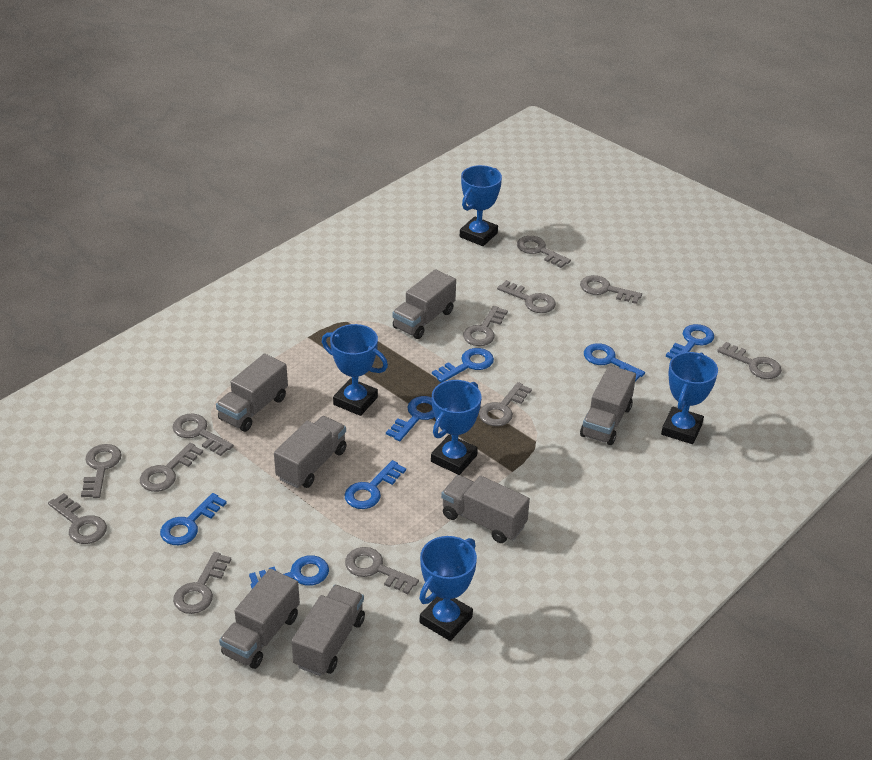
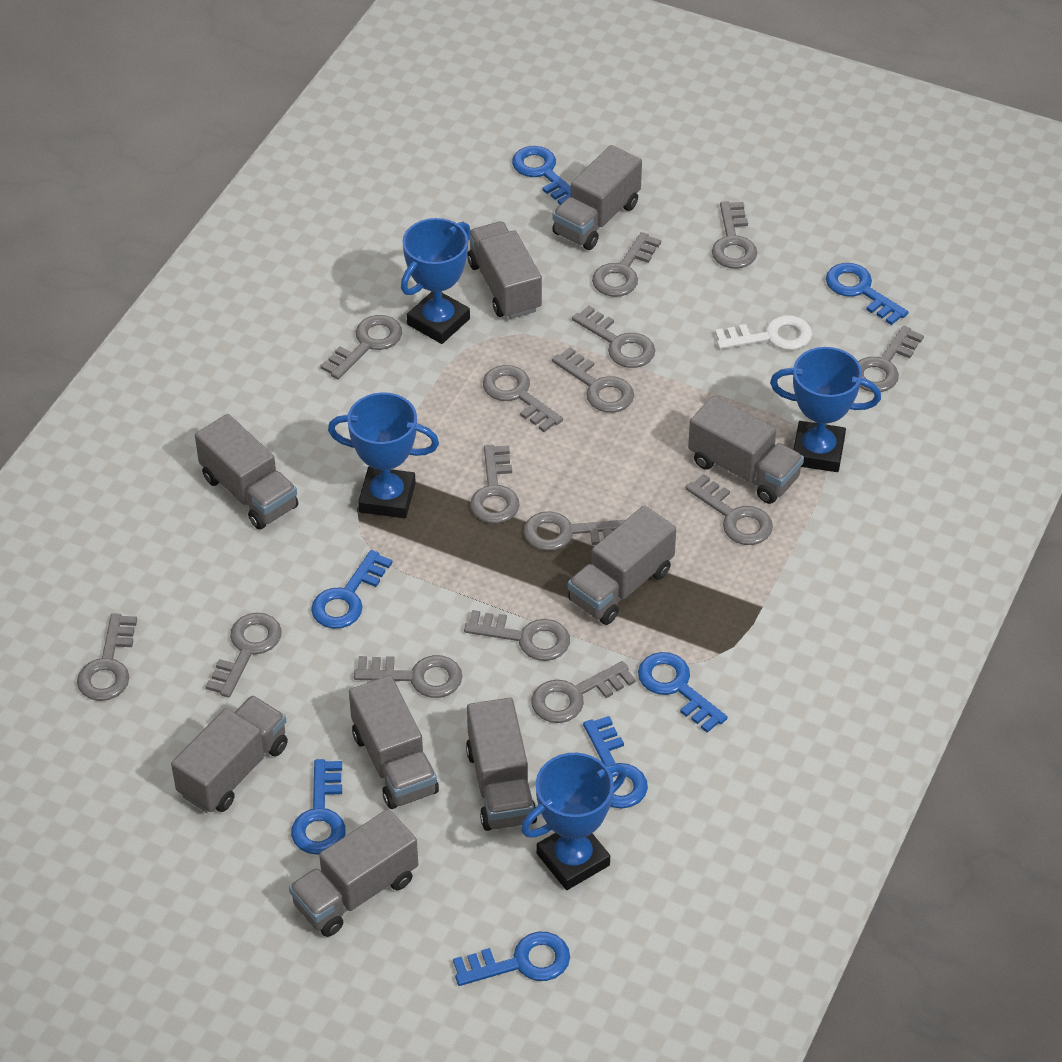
blue trophy: [322,324,388,416] [419,536,477,641] [431,380,481,475] [460,165,502,246] [661,352,718,444] = 5 -> [328,392,439,518] [401,218,471,344] [521,753,627,890] [770,347,881,472] = 4
grey key: [48,493,107,544] [81,444,122,498] [140,443,203,492] [172,414,234,456] [173,552,231,614] [345,547,419,594] [463,306,508,346] [479,382,532,426] [497,280,556,313] [517,236,571,268] [580,275,642,304] [717,342,782,379] = 12 -> [77,613,137,701] [206,613,282,698] [320,315,402,380] [354,655,462,698] [464,610,570,661] [470,445,520,524] [483,365,563,432] [524,511,625,551] [531,661,636,723] [552,347,634,413] [572,306,655,368] [592,232,661,297] [686,474,773,545] [712,201,757,269] [858,326,924,392] = 15
grey truck: [216,354,288,432] [219,569,300,669] [274,416,347,488] [291,585,365,676] [392,269,456,339] [441,475,530,543] [580,365,636,445] = 7 -> [171,695,288,813] [195,414,298,530] [289,809,418,937] [349,675,439,809] [466,698,537,831] [467,222,542,319] [553,145,642,250] [568,505,676,625] [688,396,804,504] = 9
white key: none = 0 -> [715,315,812,350] = 1

